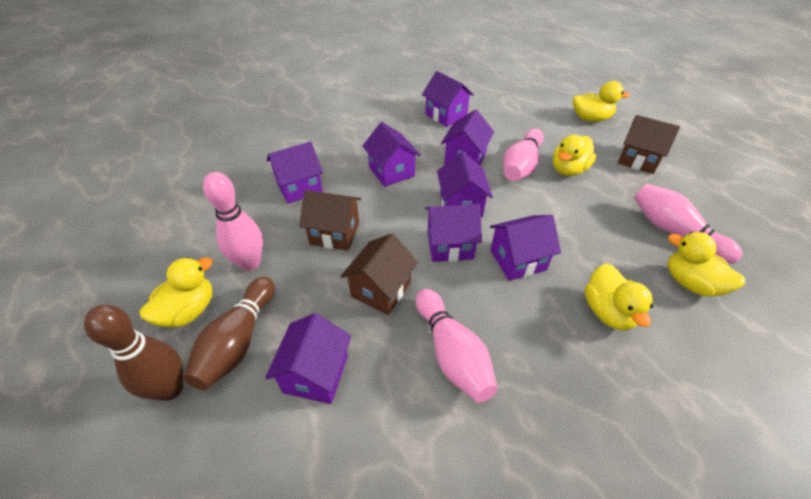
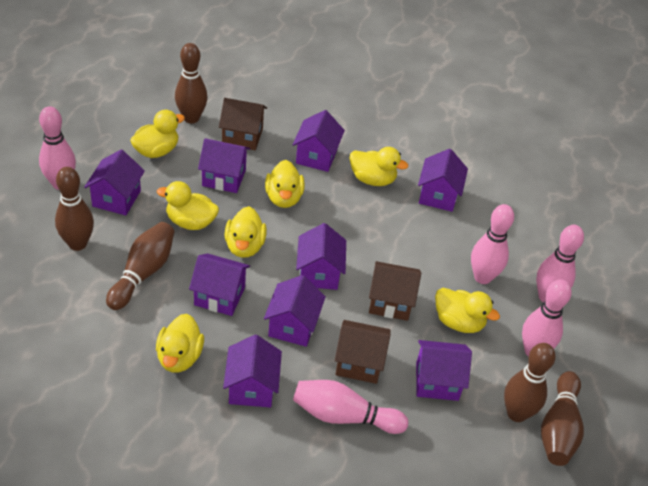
brown bowling pin: [84,305,183,401] [183,277,275,390] = 2 -> [55,167,94,251] [106,222,175,310] [175,43,208,124] [504,343,556,422] [541,371,584,466] = 5
pink bowling pin: [203,172,263,271] [416,289,498,403] [503,129,544,181] [634,184,742,264] = 4 -> [39,106,76,190] [293,380,408,434] [471,204,514,284] [522,279,572,357] [536,225,584,303] = 5
purple house: [265,313,351,404] [267,142,323,204] [362,122,421,187] [422,71,474,127] [425,204,482,262] [437,152,493,217] [441,110,494,165] [490,215,561,281] = 8 -> [84,150,145,215] [189,253,250,316] [198,138,250,193] [223,334,282,408] [264,275,326,347] [293,110,345,172] [296,223,346,290] [416,340,472,401] [418,149,468,212] = 9
yellow duck: [140,257,213,327] [553,134,596,176] [573,81,630,122] [585,263,653,331] [668,232,745,296] = 5 -> [130,110,185,158] [156,314,204,373] [157,181,219,230] [224,206,267,258] [265,160,305,208] [350,147,408,186] [435,288,500,333] = 7

